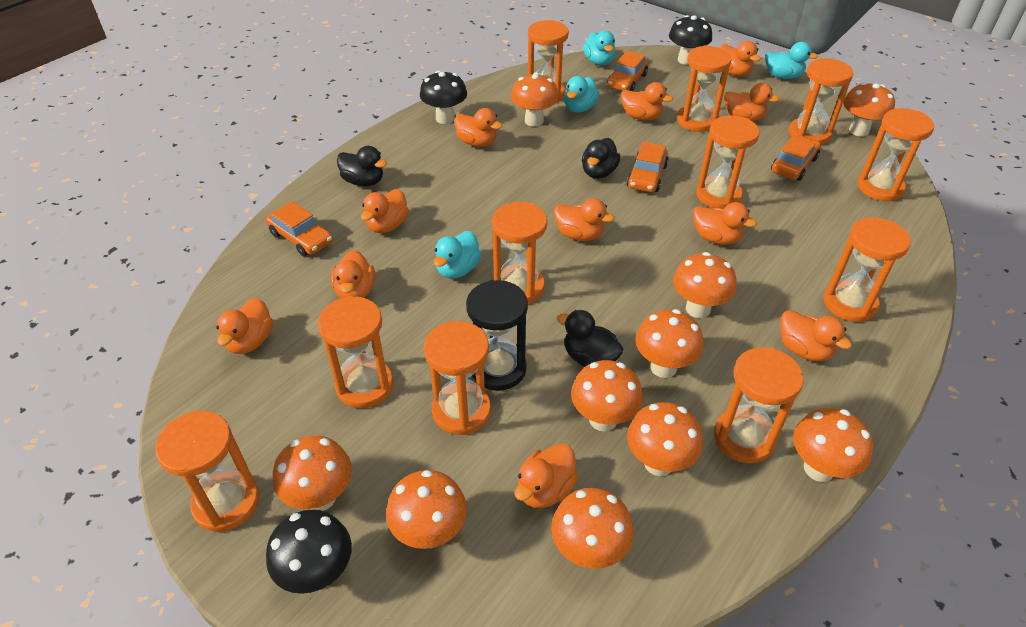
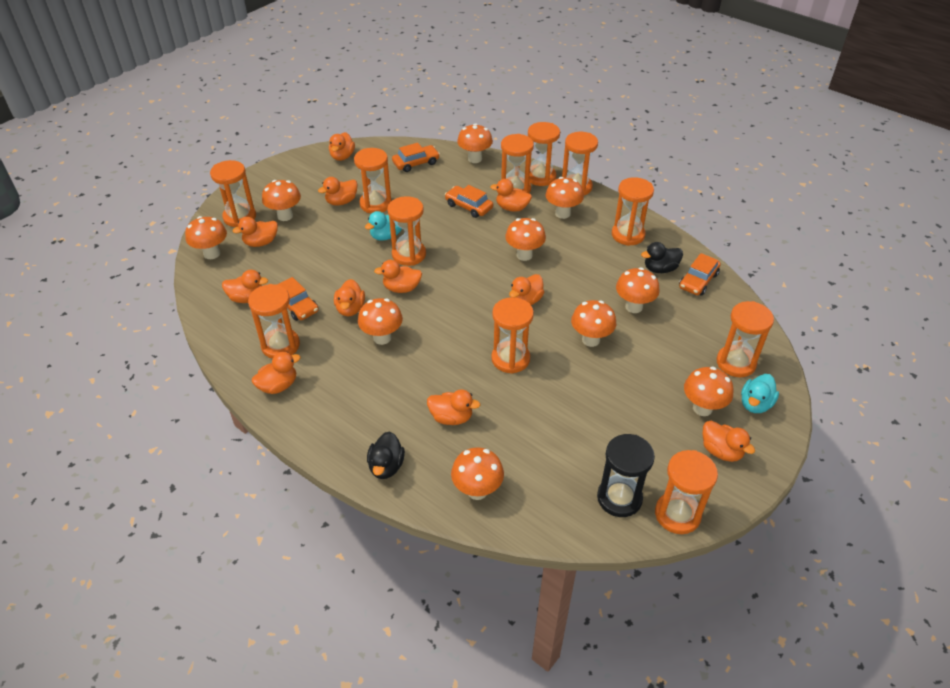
black duck: [337,146,387,186] [557,310,623,367] [582,138,620,179] = 3 -> [367,431,405,479] [641,242,683,273] = 2
black mushroom: [266,509,352,594] [420,71,467,124] [669,15,712,65] = 3 -> none = 0
turquoise duck: [434,231,481,279] [564,76,599,113] [583,31,616,65] [765,42,818,79] = 4 -> [365,211,402,241] [741,374,779,413] = 2

